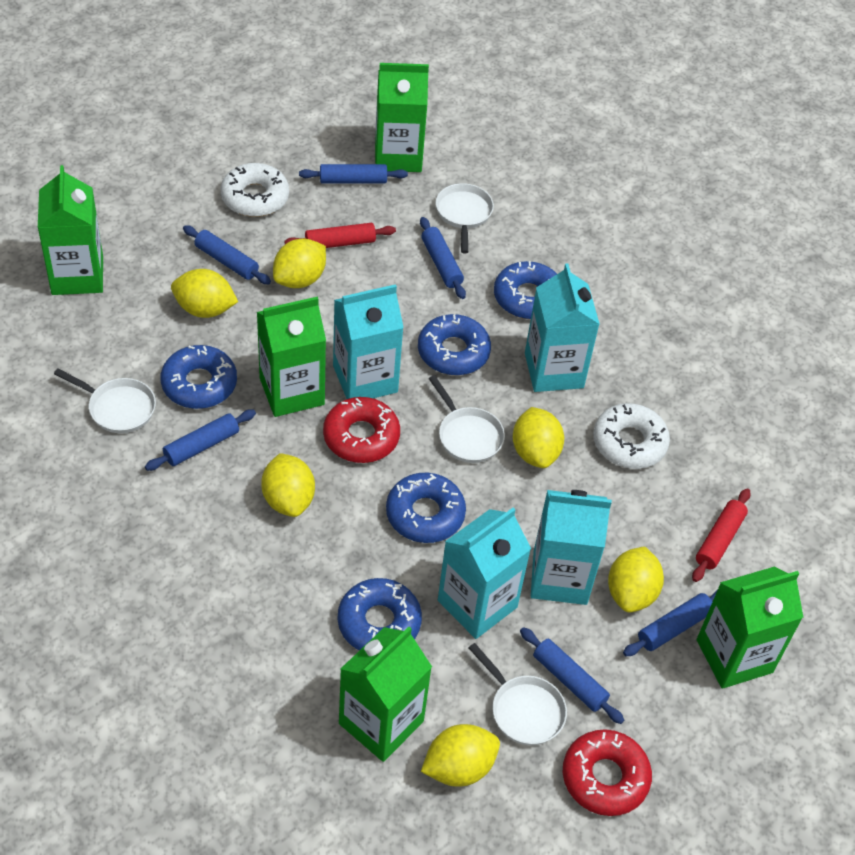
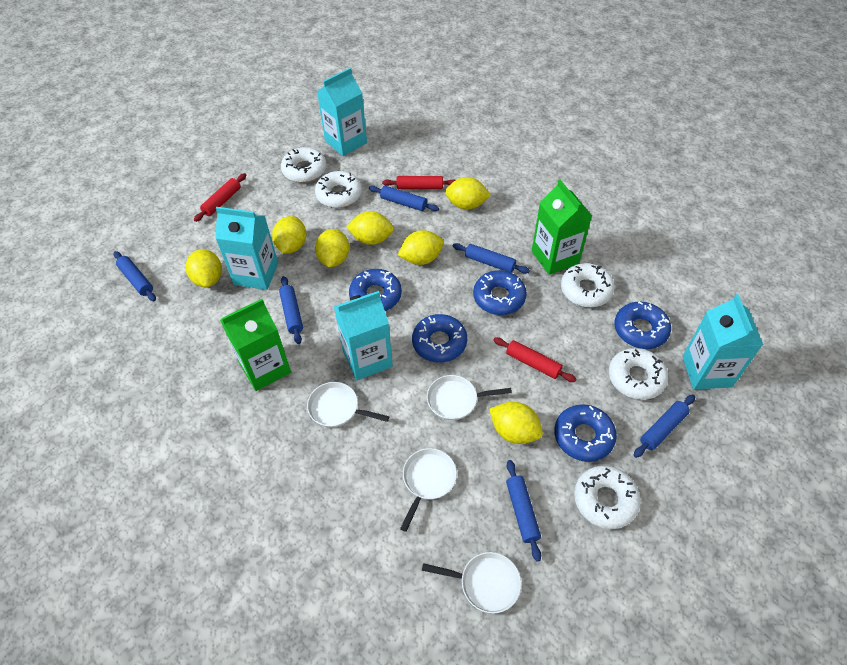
green carton: [38,165,103,295] [257,296,326,417] [339,627,432,762] [375,63,429,172] [697,567,803,689] = 5 -> [220,299,291,391] [532,180,592,275] = 2
red donut: [323,397,400,463] [563,729,652,816] = 2 -> none = 0
red rolling pin: [284,223,396,248] [692,488,751,582] = 2 -> [194,173,246,222] [382,176,455,189] [494,337,576,382] = 3
white donut: [221,163,289,217] [593,403,670,469] = 2 -> [281,147,327,183] [315,171,362,208] [561,263,615,307] [574,466,641,529] [609,348,668,400] = 5
yellow lemon: [171,269,238,318] [261,453,315,517] [273,238,326,288] [421,724,500,787] [513,407,564,468] [608,546,664,612] = 6 -> [186,249,222,287] [272,216,306,253] [315,229,349,267] [347,211,394,245] [398,230,444,265] [445,177,491,209] [489,402,543,444] = 7

